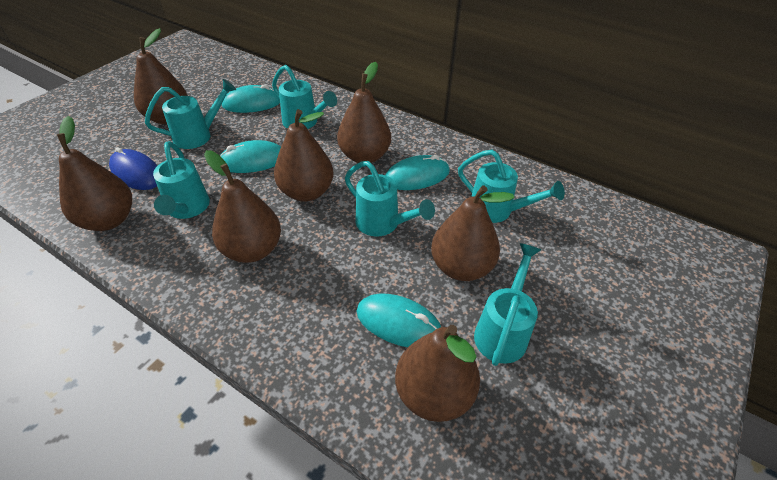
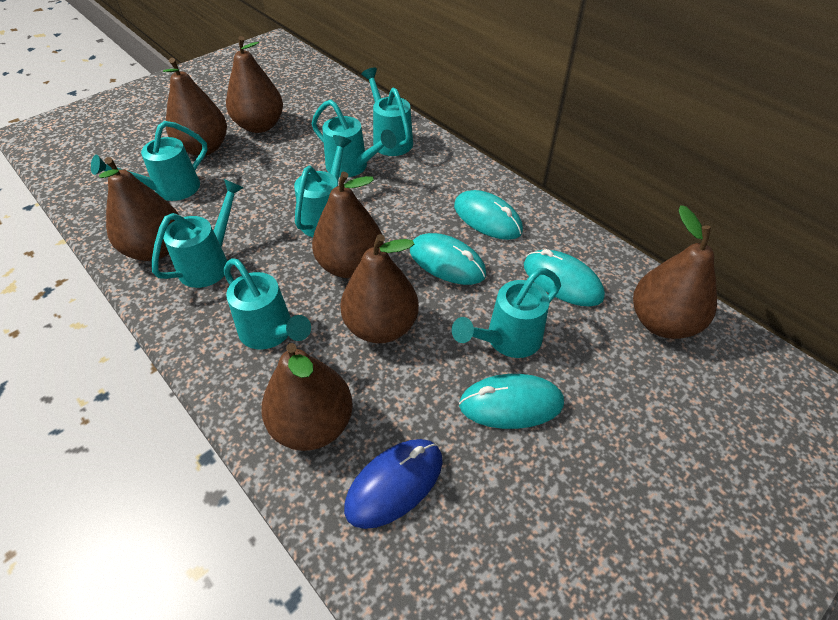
turquoise watering can: [145,79,236,149] [153,141,210,219] [272,65,337,129] [345,161,435,236] [458,150,565,223] [474,243,541,366] = 6 -> [91,121,208,201] [152,179,244,288] [224,258,311,349] [294,135,352,237] [312,99,396,177] [361,68,413,156] [452,268,561,358] = 7

